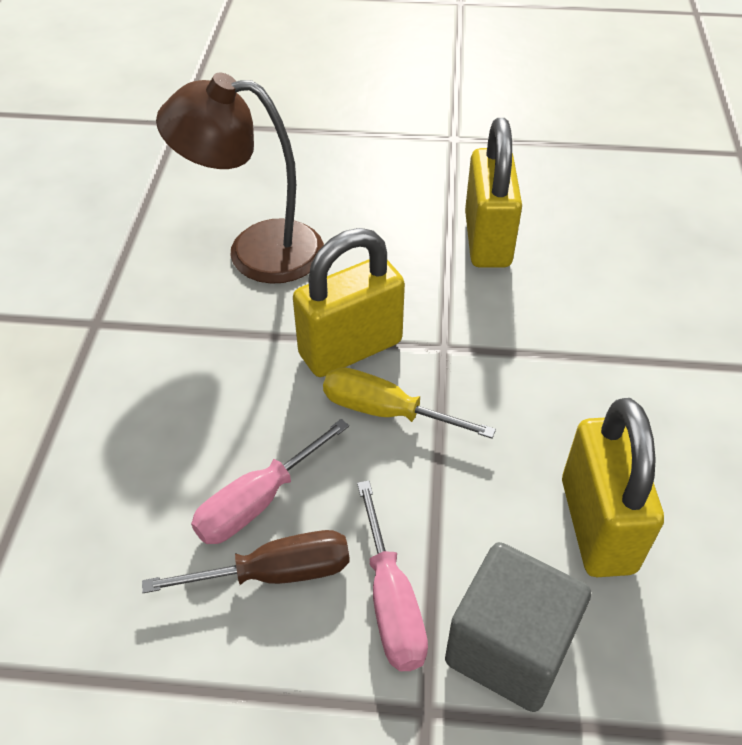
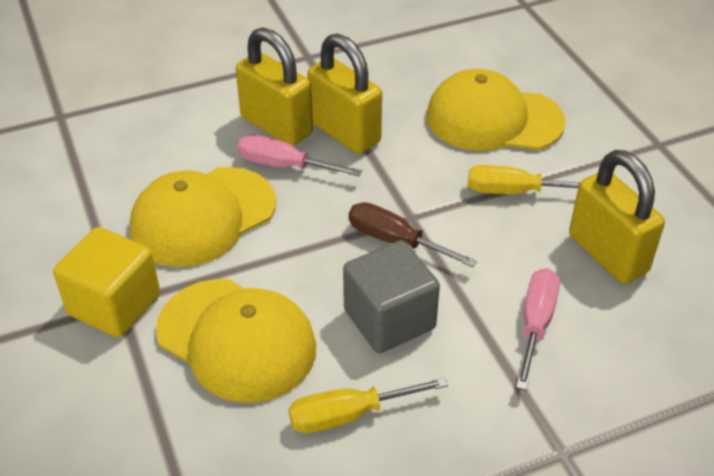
brown lamp: [156,73,324,284] = 1 -> none = 0
yellow cap: none = 0 -> [130,167,276,267] [156,279,316,403] [427,69,566,151] = 3
yellow cube: none = 0 -> [53,227,160,338] = 1
yellow screwdriver: [323,367,496,439] = 1 -> [289,377,448,433] [468,165,580,194] = 2

